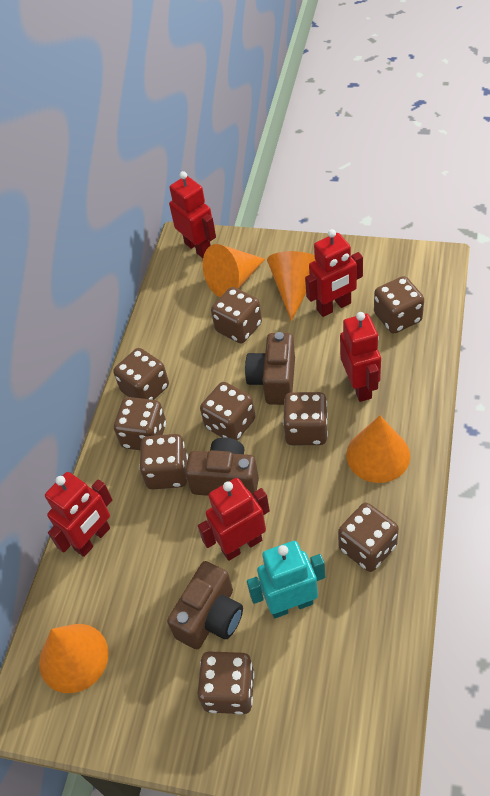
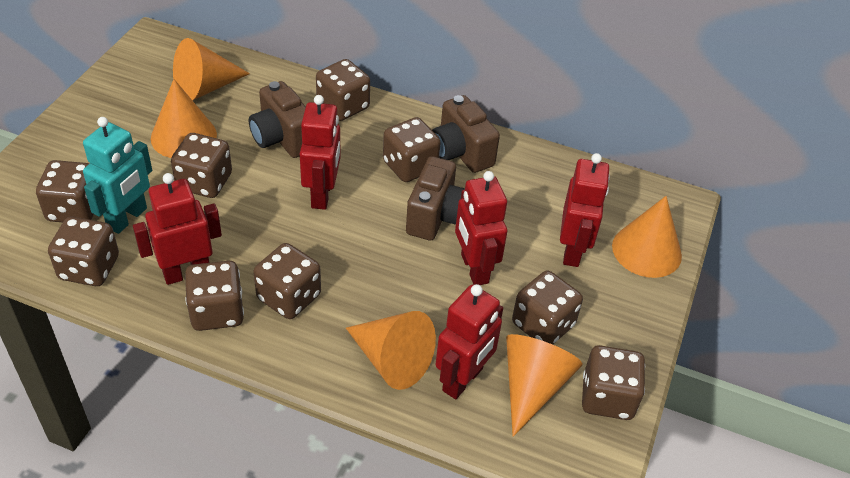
orange cone: [39,624,109,693] [203,244,265,297] [267,251,315,321] [346,416,410,483] = 4 -> [151,79,217,158] [173,38,250,101] [346,311,436,390] [506,334,583,437] [612,196,682,278] = 5

